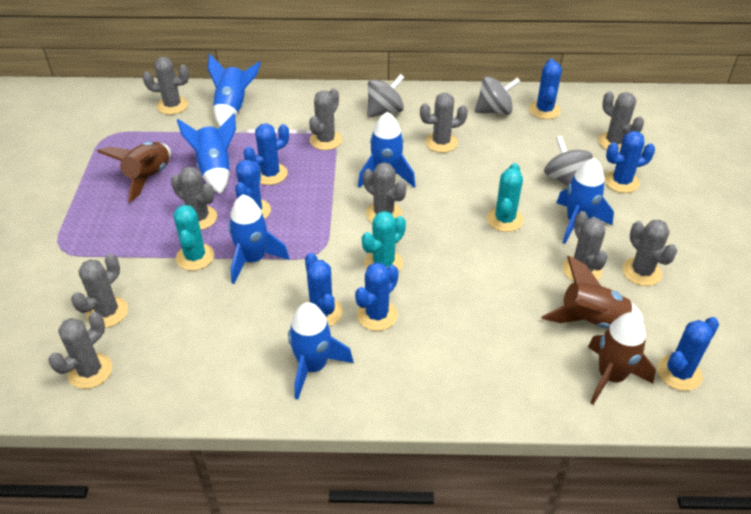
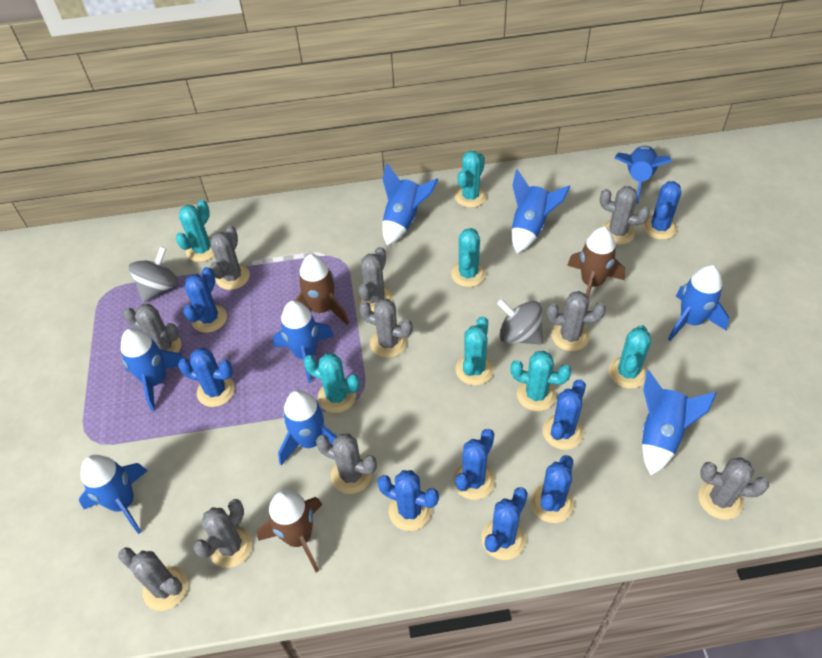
blue cactus: [235,160,271,219] [244,123,289,185] [305,253,342,327] [355,262,399,331] [529,59,562,119] [605,131,655,193] [657,317,719,391] = 7 -> [178,348,235,407] [183,267,227,333] [378,470,439,531] [453,429,495,500] [481,487,528,560] [531,455,574,523] [543,379,586,450] [643,181,681,240] = 8
blue rocket: [177,113,236,194] [208,54,261,126] [228,194,289,284] [288,302,354,400] [358,112,415,188] [556,158,614,244] = 6 -> [79,455,147,534] [121,328,184,411] [273,300,334,383] [278,390,338,466] [382,163,439,245] [512,169,571,253] [614,146,672,204] [642,370,717,475] [668,265,729,341] = 9
grey spinning top: [367,74,405,118] [475,76,520,115] [544,136,592,186] = 3 -> [129,247,178,303] [497,299,543,345] = 2
turquoise cactus: [173,205,214,271] [362,211,406,271] [487,163,523,232] = 3 -> [176,200,214,262] [303,353,360,413] [451,228,486,287] [455,151,487,208] [456,316,494,385] [510,351,571,411] [608,325,651,389] = 7

